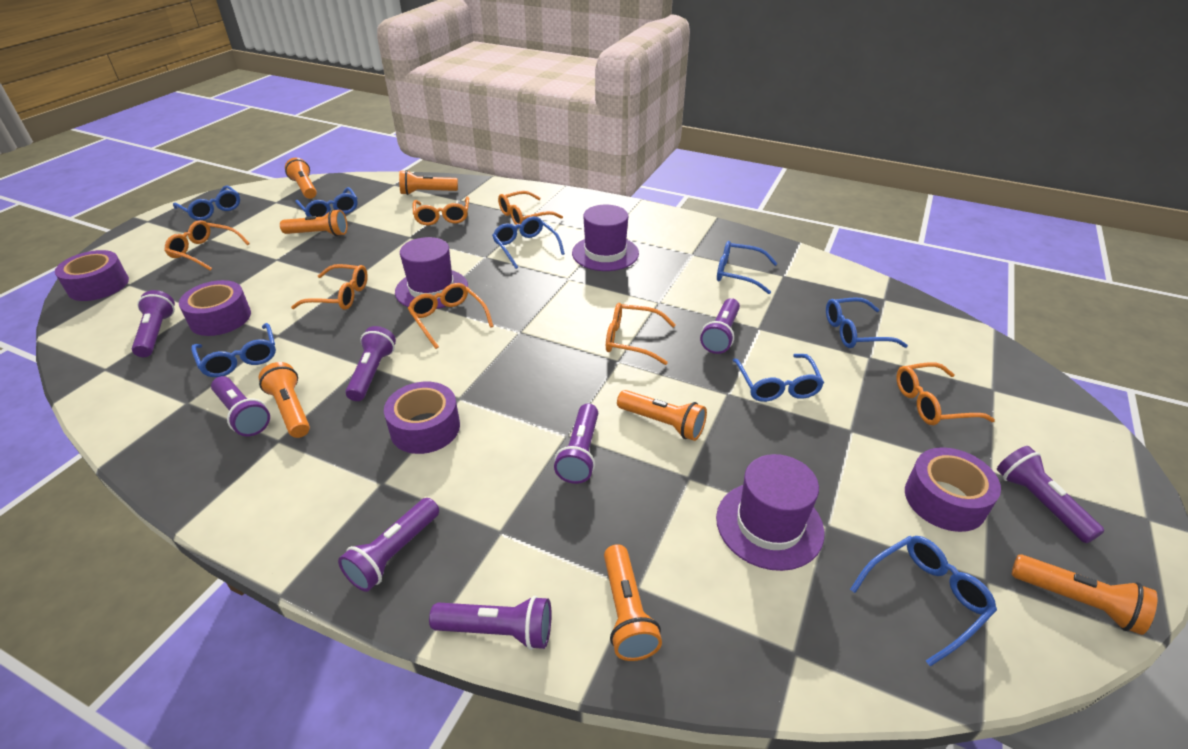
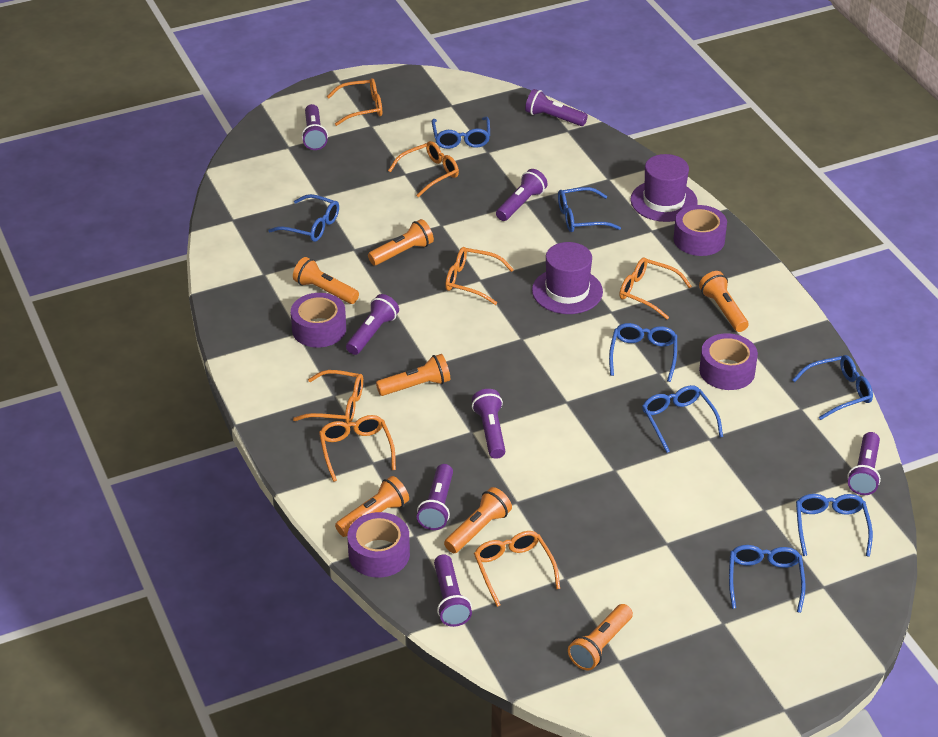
purple hat: [395,237,468,309] [572,205,639,271] [716,454,824,571] = 3 -> [532,242,603,314] [630,154,698,222] = 2

